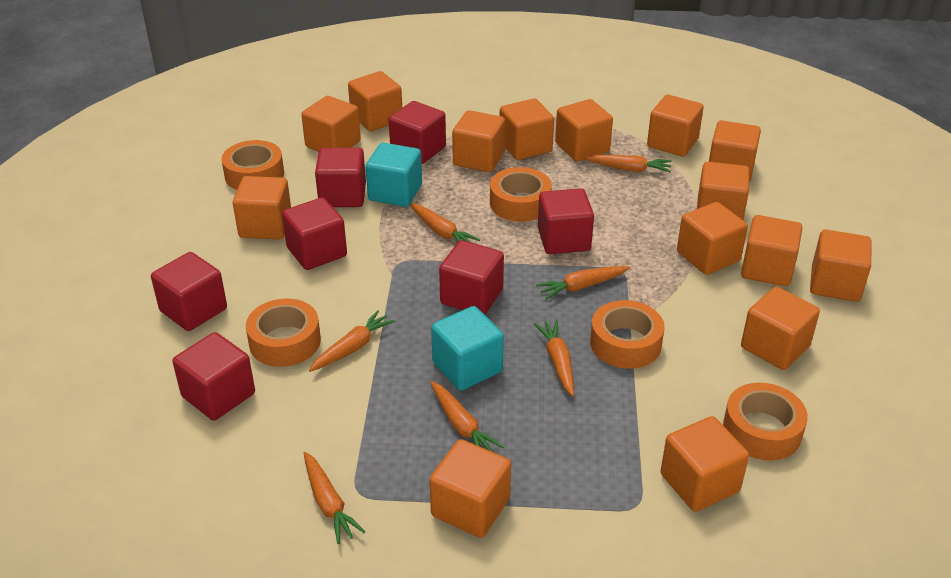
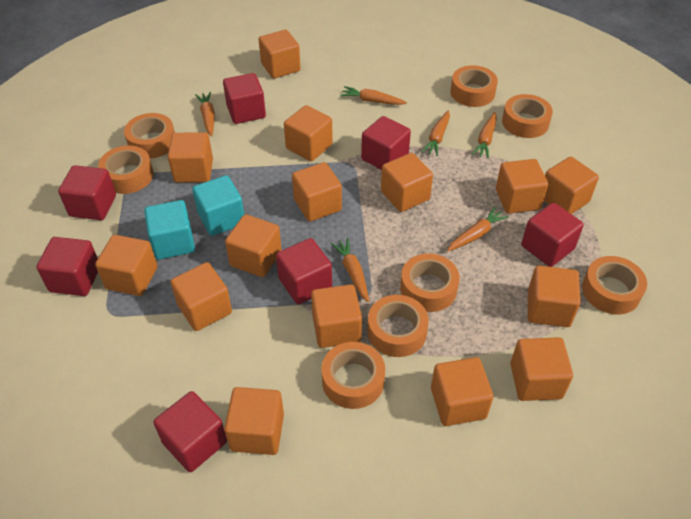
orange carrot: [304,452,365,544] [309,310,395,372] [409,203,480,242] [430,381,503,452] [534,320,574,397] [536,266,630,300] [584,155,672,173] = 7 -> [195,92,215,137] [330,238,369,302] [340,86,407,105] [421,110,450,156] [447,207,509,251] [472,112,497,159] = 6
orange tape: [221,140,284,190] [246,298,321,367] [490,167,552,222] [590,300,665,369] [723,383,808,460] = 5 -> [98,145,154,194] [124,113,175,159] [321,342,385,409] [367,295,429,357] [400,253,460,312] [450,65,498,107] [502,94,553,138] [582,256,647,315] = 8

